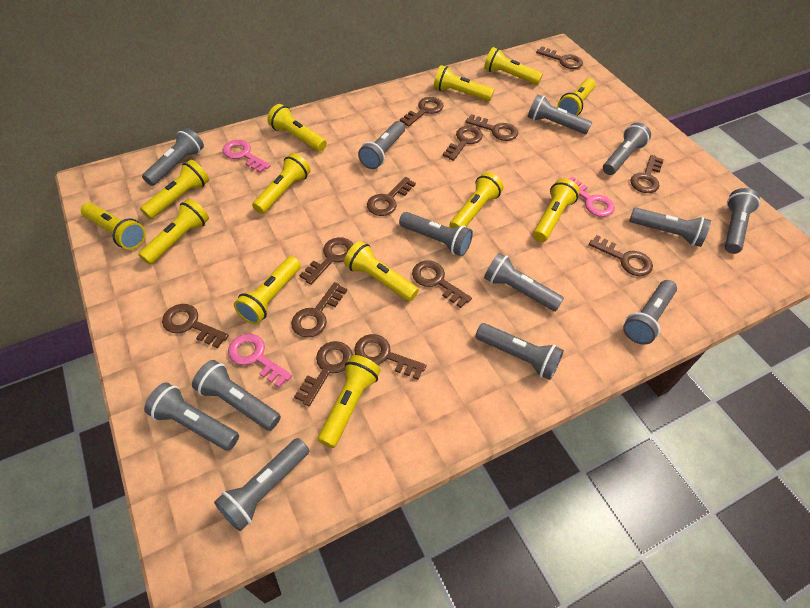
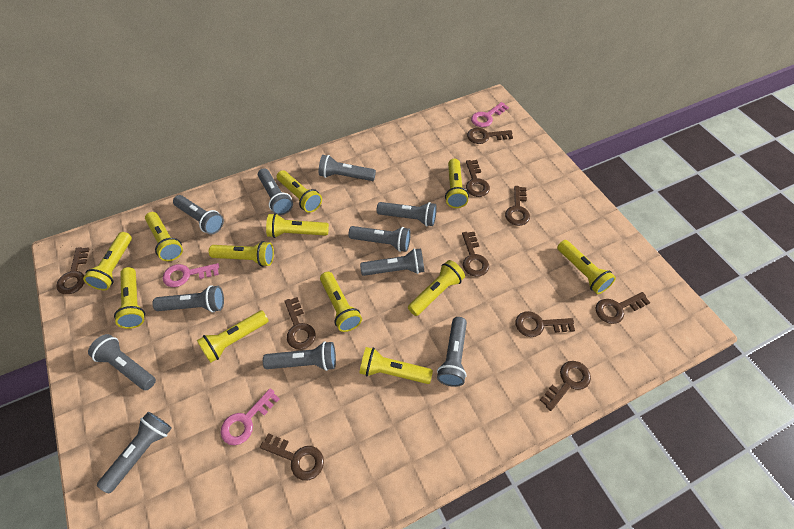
brown key: [162,304,229,348] [291,282,347,337] [294,341,353,406] [299,237,354,285] [354,334,426,380] [367,177,416,216] [400,97,444,127] [412,261,472,308] [443,126,483,161] [465,114,518,141] [536,46,583,69] [589,235,653,276] [630,155,664,193] = 13 -> [56,247,89,294] [260,433,324,480] [284,297,316,350] [462,232,489,277] [466,160,490,197] [467,128,513,144] [505,186,530,226] [516,311,575,337] [540,361,591,411] [596,292,650,324] = 10
grey flashlight: [142,128,204,186] [144,382,239,451] [192,360,281,431] [214,438,309,531] [358,121,405,169] [399,212,473,256] [476,323,564,380] [484,253,564,311] [528,94,592,134] [603,122,651,175] [623,280,677,345] [629,208,711,247] [725,188,760,254] = 13 -> [88,334,156,390] [97,412,172,493] [152,285,224,313] [173,195,224,234] [258,168,293,215] [263,341,336,371] [319,155,376,181] [348,226,411,252] [360,248,424,276] [377,202,437,226] [437,317,467,387] = 11
yellow flashlight: [81,203,146,250] [138,199,209,265] [140,160,209,219] [234,256,301,324] [252,153,311,214] [267,104,327,152] [318,355,381,448] [344,241,419,302] [434,65,494,101] [450,172,503,228] [484,47,543,85] [533,179,580,242] [557,78,595,116] = 13 -> [83,232,132,290] [114,267,145,329] [145,212,183,261] [197,310,269,363] [209,241,274,267] [266,213,329,238] [277,170,322,213] [320,272,362,332] [359,347,433,384] [408,260,465,316] [445,159,469,208] [557,240,616,294] = 12

